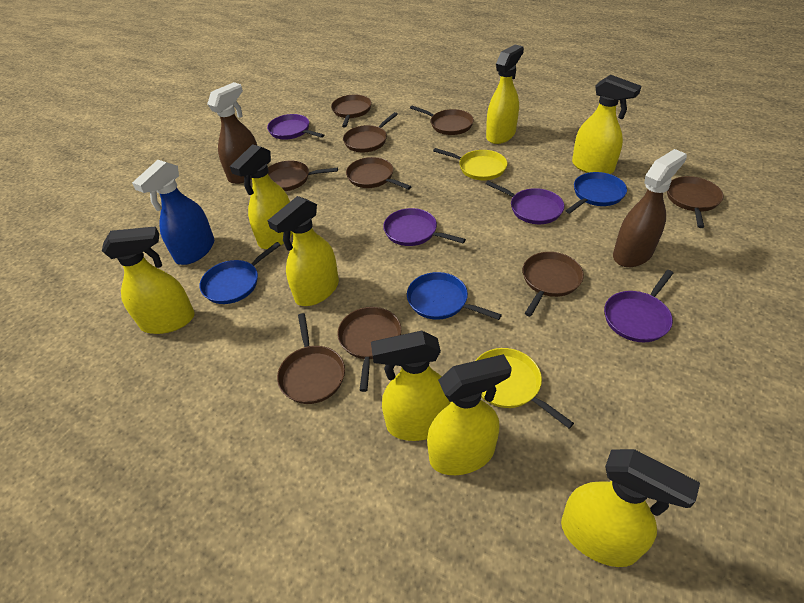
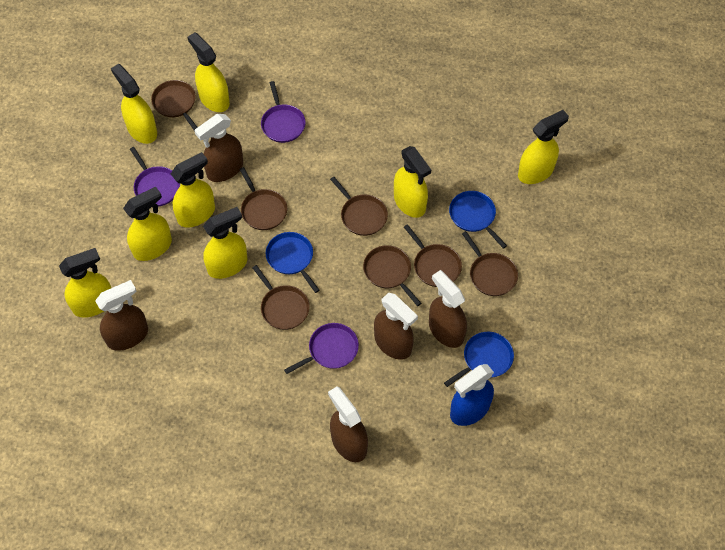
brown pan: [268,161,338,191] [277,313,345,404] [331,94,372,127] [337,307,401,392] [343,112,398,153] [346,157,412,190] [410,105,474,135] [523,252,584,316] [667,176,723,228] = 9 -> [151,80,198,130] [239,167,287,230] [253,265,310,330] [330,177,388,236] [363,245,422,306] [404,224,462,287] [462,231,518,296] = 7
brown spray bottle: [207,82,257,184] [613,149,687,267] = 2 -> [95,280,148,351] [194,114,243,182] [328,386,368,462] [374,293,418,360] [429,270,467,348] = 5
purple pan: [267,114,324,140] [383,208,466,246] [486,181,564,224] [604,270,673,342] = 4 -> [130,147,180,207] [261,81,306,143] [284,323,359,374] = 3
yellow pan: [433,148,507,180] [476,348,574,429] = 2 -> none = 0

